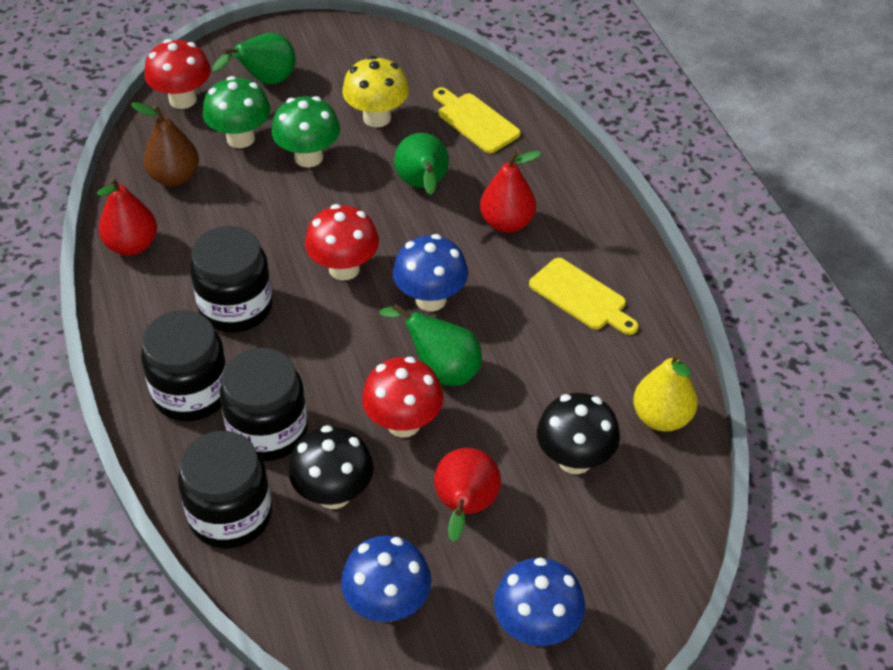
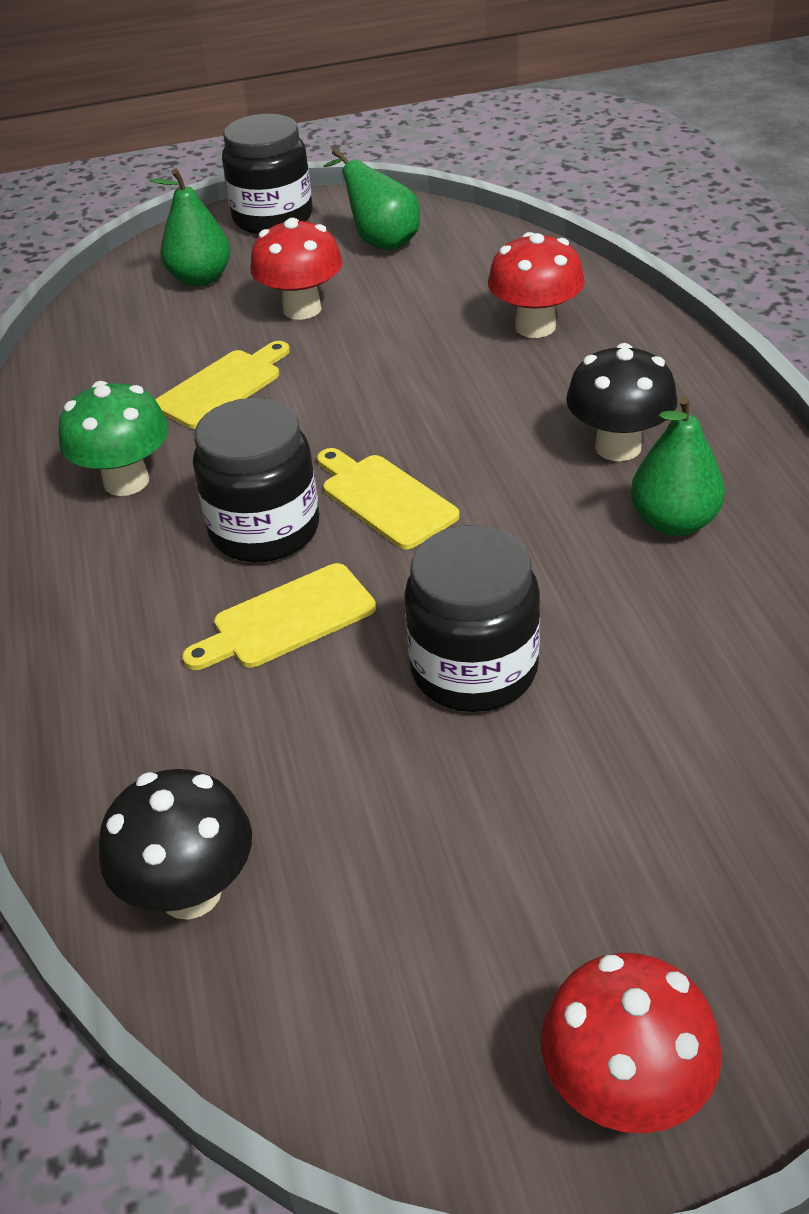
black jar: [141,310,227,421] [178,431,272,548] [190,226,273,332] [220,348,308,461] = 4 -> [193,398,319,562] [222,114,312,234] [404,525,540,712] = 3
blue mushroom: [341,535,431,622] [393,234,468,311] [494,557,585,646] = 3 -> none = 0
brown pear: [131,102,199,186] = 1 -> none = 0
green mushroom: [203,76,271,148] [272,96,340,167] = 2 -> [58,381,168,496] = 1
red pear: [97,177,157,256] [434,448,501,542] [480,151,541,233] = 3 -> none = 0
yellow cutting board: [433,87,521,153] [529,258,639,335] = 2 -> [155,341,290,429] [182,563,376,670] [317,448,460,549] = 3
yellow mushroom: [342,56,409,128] = 1 -> none = 0
yellow pear: [633,353,698,432] = 1 -> none = 0

